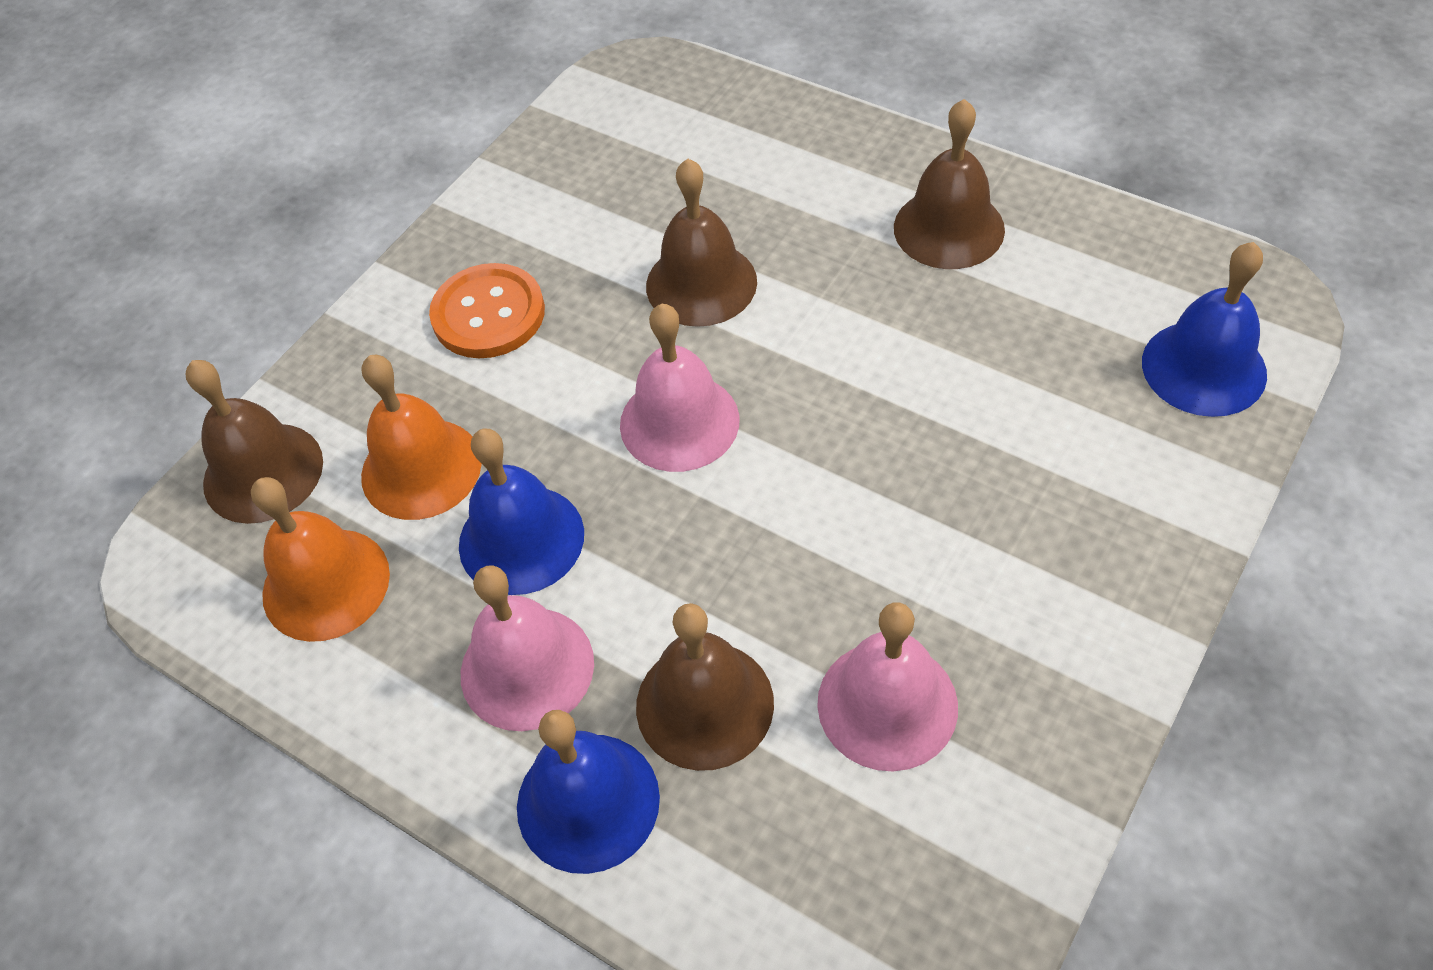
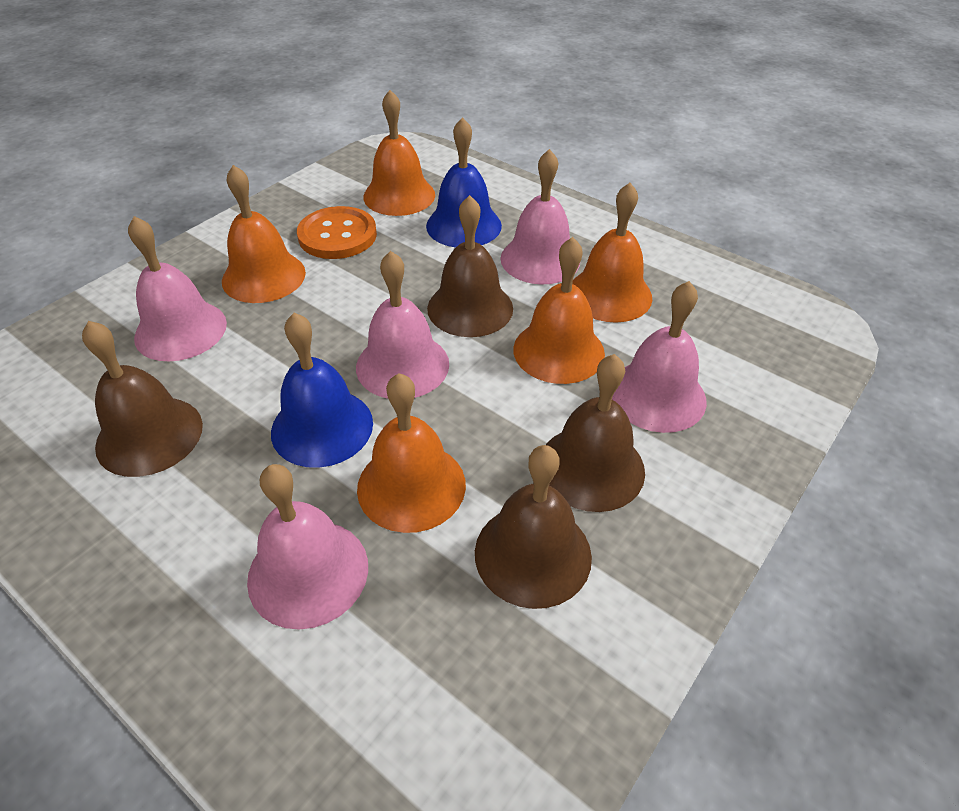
blue bell: [459,429,584,595] [517,710,660,874] [1142,242,1267,417] = 3 -> [271,313,373,468] [426,117,502,248] = 2
orange bell: [251,477,390,642] [361,355,482,520] = 2 -> [222,165,306,303] [357,373,466,533] [363,90,435,216] [513,237,605,384] [572,183,652,322] = 5
pink bell: [461,565,594,731] [620,304,740,472] [817,602,958,771] = 3 -> [128,216,227,361] [247,464,368,630] [356,251,449,399] [500,149,580,285] [612,281,707,433] = 5

